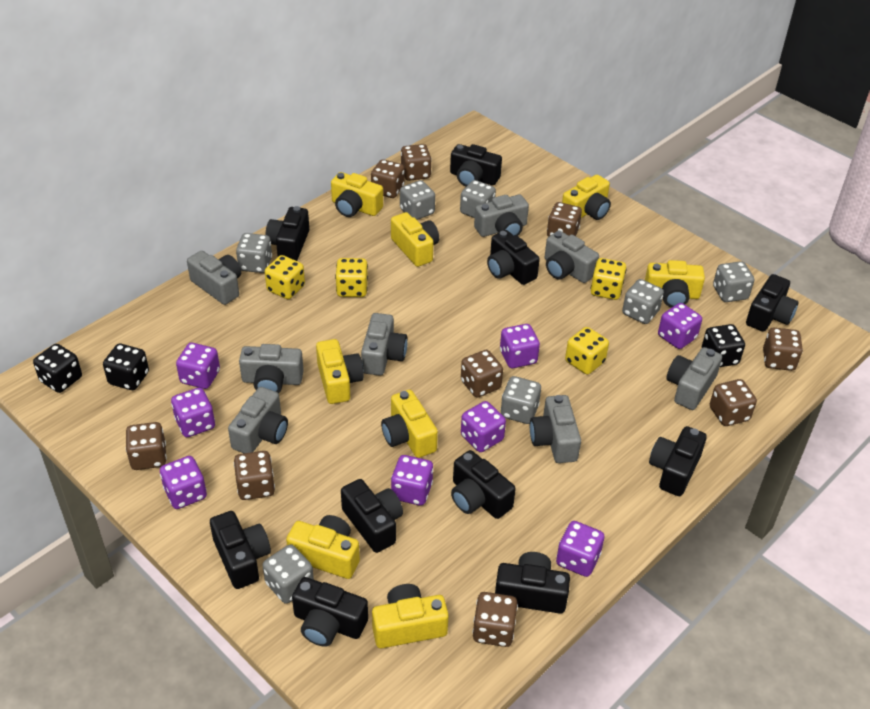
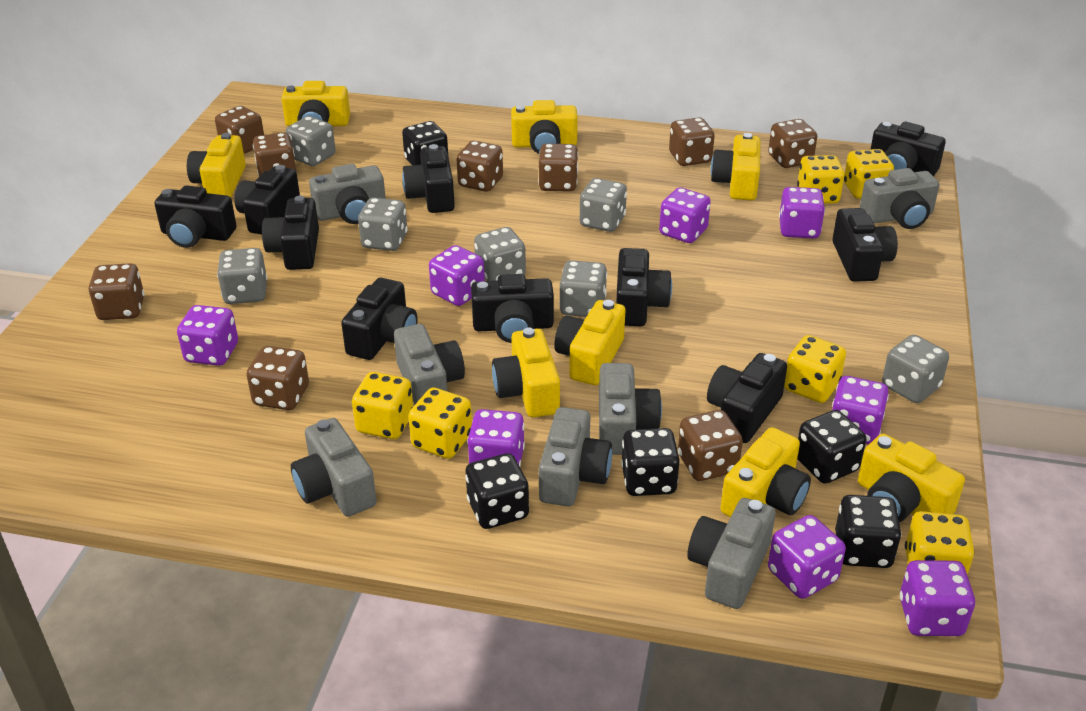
black dice: [33,344,82,393] [103,343,149,390] [702,324,745,367] = 3 -> [402,121,448,165] [465,453,529,529] [621,428,680,496] [797,410,866,484] [835,495,902,568] = 5
grey camera: [187,251,241,305] [228,387,288,453] [239,344,304,393] [361,313,407,376] [474,194,529,237] [530,395,581,463] [545,231,599,283] [667,347,722,410] = 8 -> [291,418,377,517] [309,164,386,224] [394,324,465,405] [539,407,612,506] [599,363,662,455] [687,498,775,609] [860,168,939,229] = 7
yellow dice: [265,255,305,299] [335,258,368,297] [565,327,609,375] [590,258,626,300] = 4 -> [352,372,413,439] [408,388,472,459] [784,335,846,403] [797,155,845,204] [844,149,894,199] [905,511,974,576] = 6

